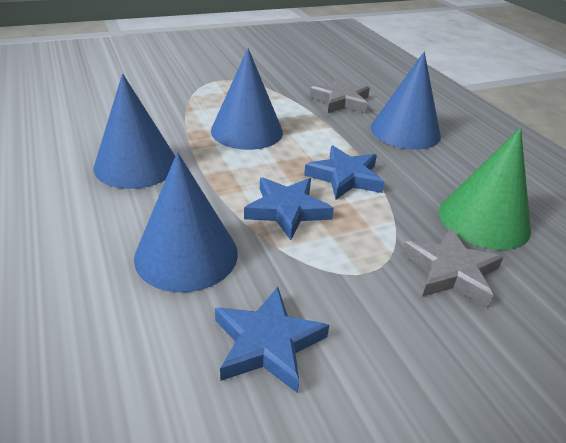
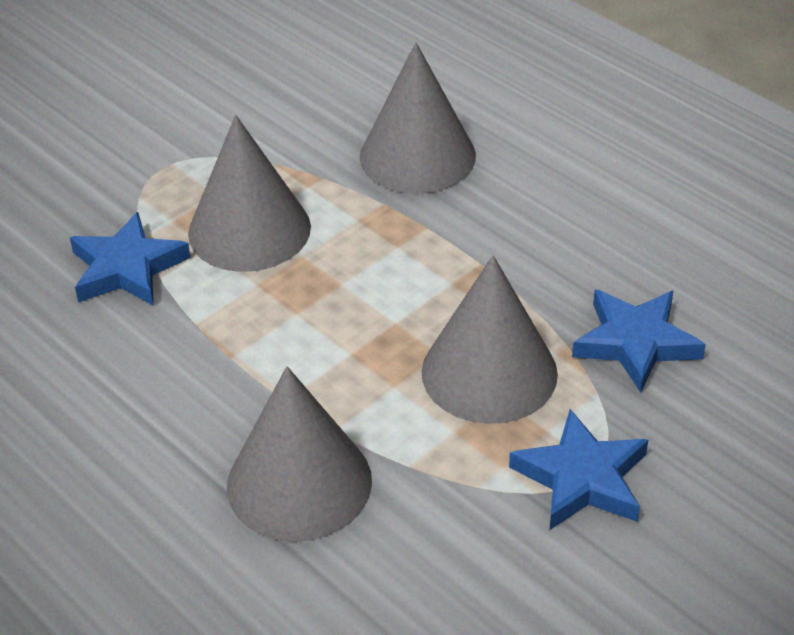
blue cone: [94,74,175,189] [134,152,238,292] [211,48,283,150] [371,52,441,149] = 4 -> none = 0
green cone: [439,127,531,250] = 1 -> none = 0
grey cone: none = 0 -> [188,115,311,272] [227,366,372,542] [360,42,476,194] [422,255,558,424] = 4
grey star: [310,78,370,113] [401,228,504,307] = 2 -> none = 0

